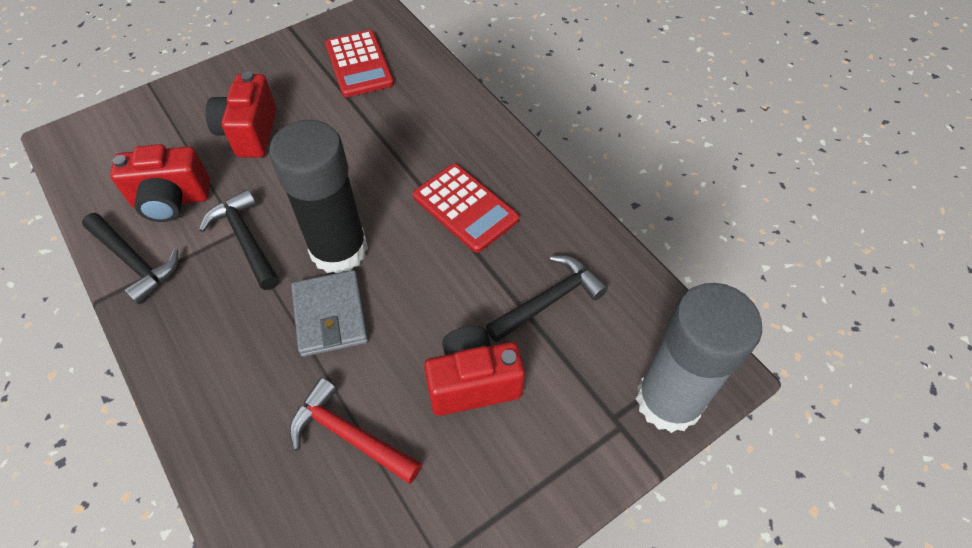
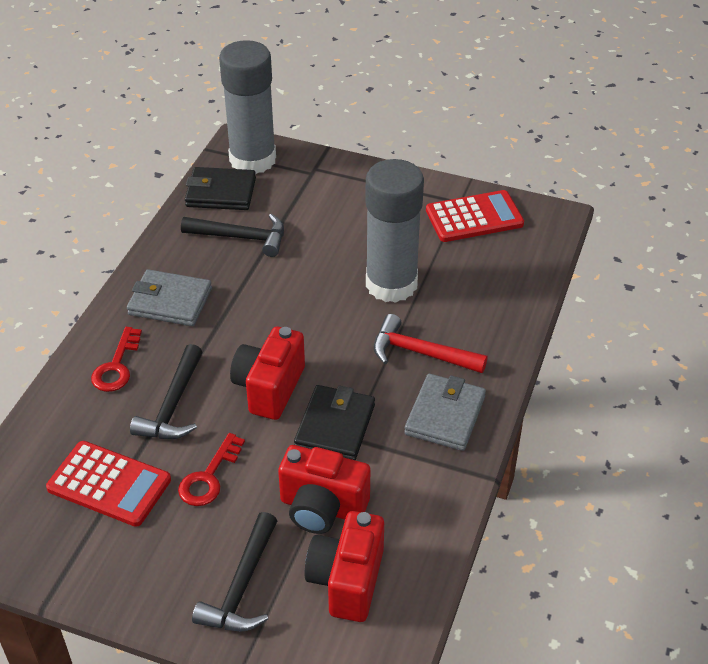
black glue stick: [269,120,368,273] = 1 -> none = 0
black wallet: none = 0 -> [185,167,256,210] [294,385,375,460] = 2
grey glue stick: [636,283,762,433] = 1 -> [219,40,276,174] [365,159,424,303] = 2
grey wallet: [291,270,368,357] = 1 -> [127,269,212,326] [404,374,486,451] = 2
red key: none = 0 -> [91,327,142,392] [178,433,245,506] = 2

